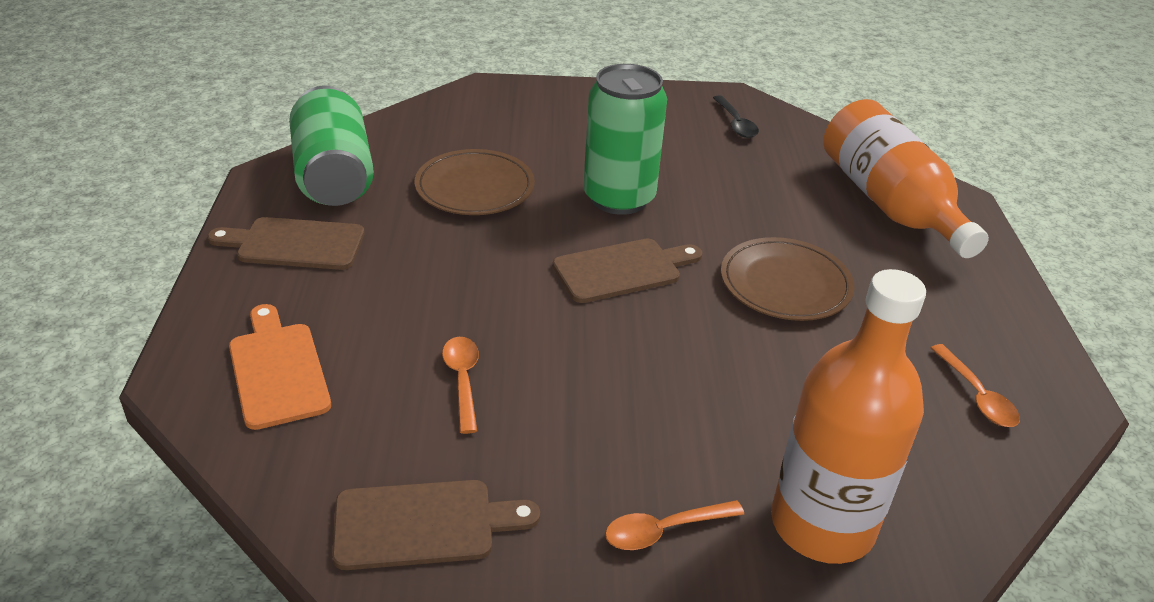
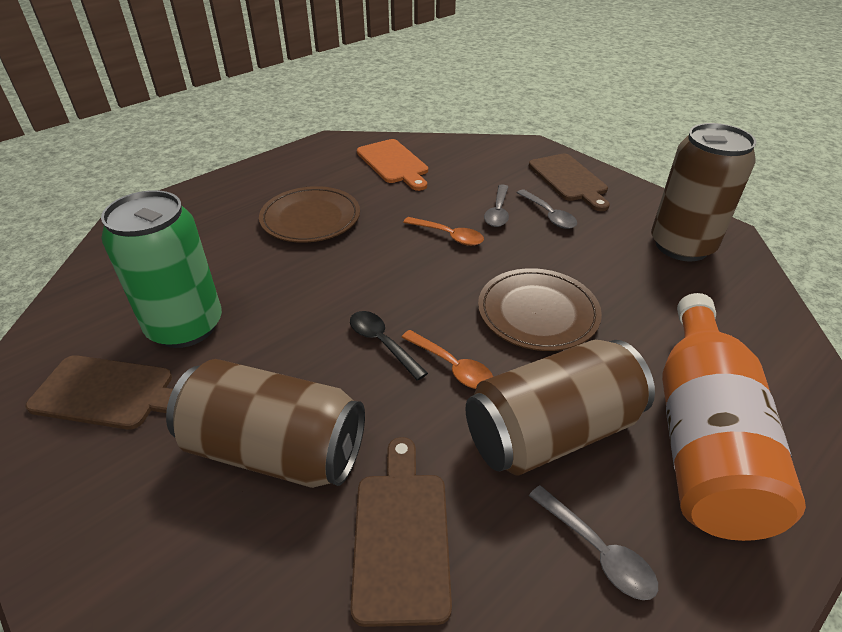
brown can: none = 0 -> [166,359,365,488] [466,340,655,476] [651,123,756,261] = 3
green can: [289,86,374,206] [583,64,667,215] = 2 -> [101,190,222,348] = 1
grey spoon: none = 0 -> [484,184,509,227] [517,189,577,229] [529,485,658,600] = 3
orange bottle: [771,269,926,564] [823,99,989,258] = 2 -> [662,293,806,541] = 1
orange spoon: [442,337,479,434] [605,500,744,550] [931,344,1020,427] = 3 -> [402,330,493,389] [403,217,484,246] = 2

